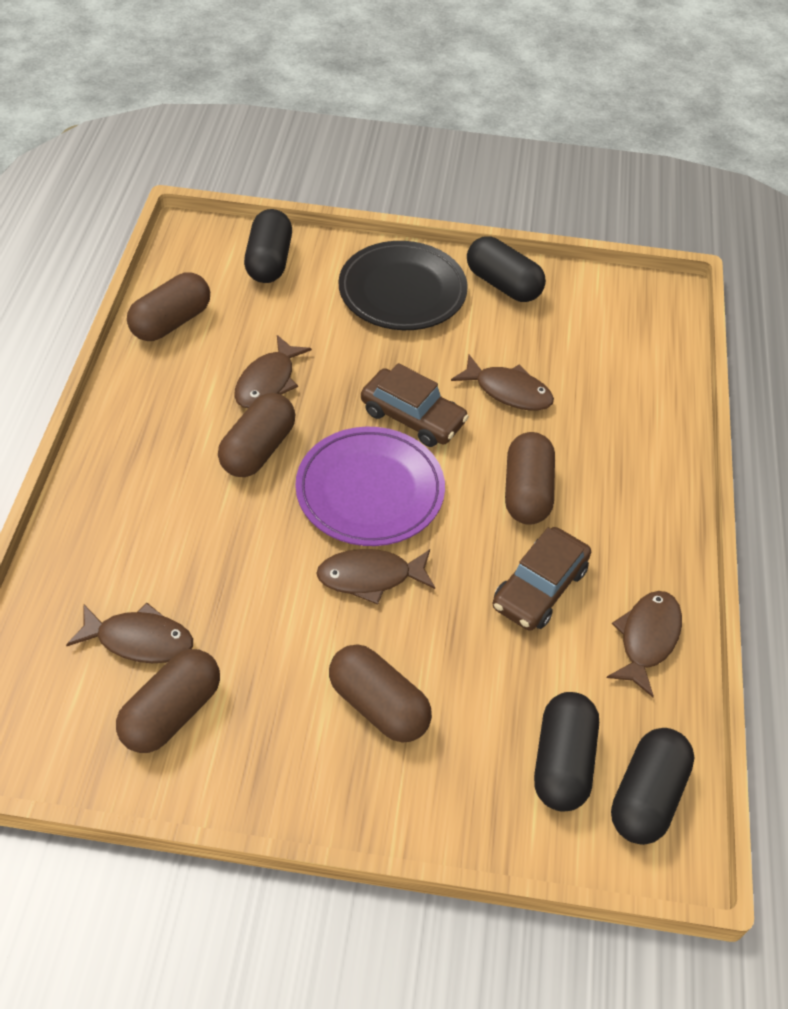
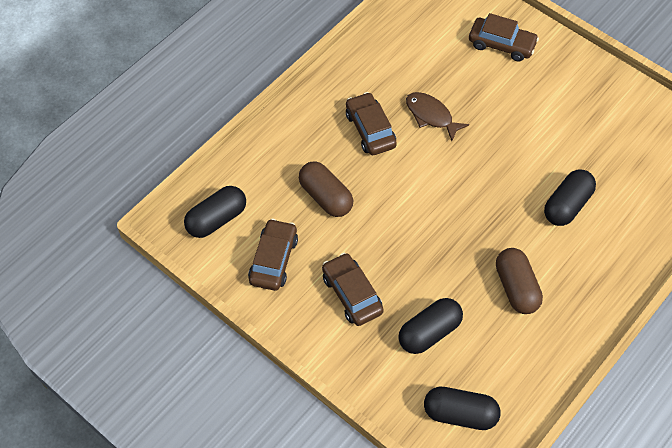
black plate: [338,241,468,330] = 1 -> none = 0
brown capsule: [116,649,220,753] [127,272,210,341] [218,393,295,477] [329,644,432,743] [505,432,555,525] = 5 -> [299,162,353,217] [496,248,543,314] = 2
brown car: [361,363,469,447] [493,527,591,631] = 2 -> [248,219,298,291] [322,253,384,326] [346,92,397,155] [469,13,539,62] = 4
brown fish: [66,602,193,663] [234,335,312,408] [316,549,435,605] [451,355,554,411] [606,591,682,697] = 5 -> [406,92,469,141] = 1
purple plate: [295,427,445,546] = 1 -> none = 0

